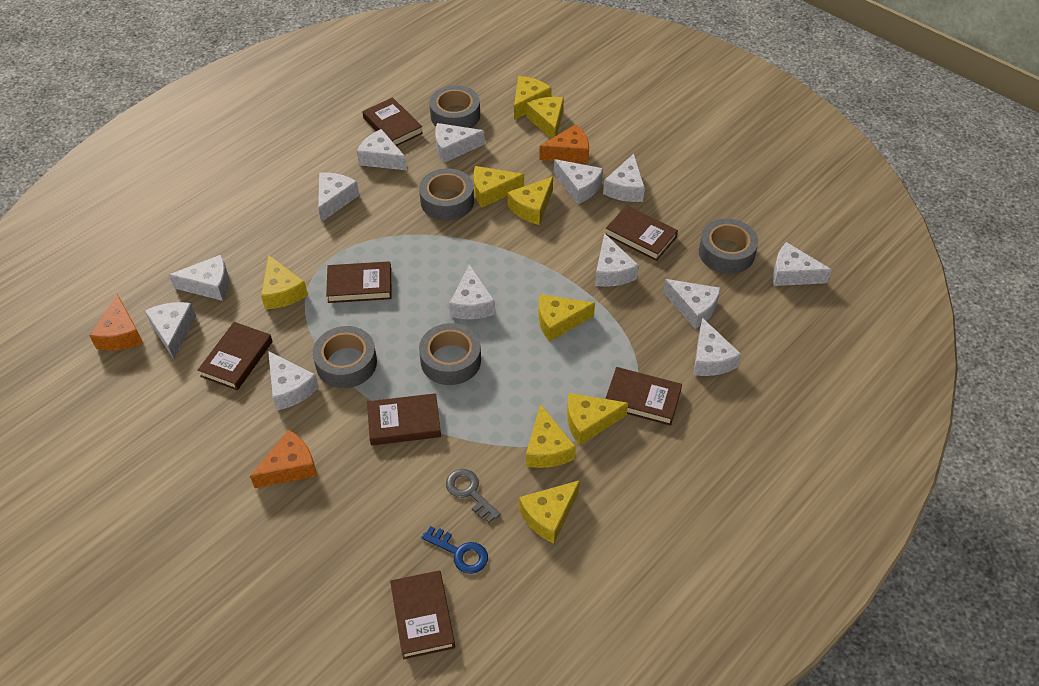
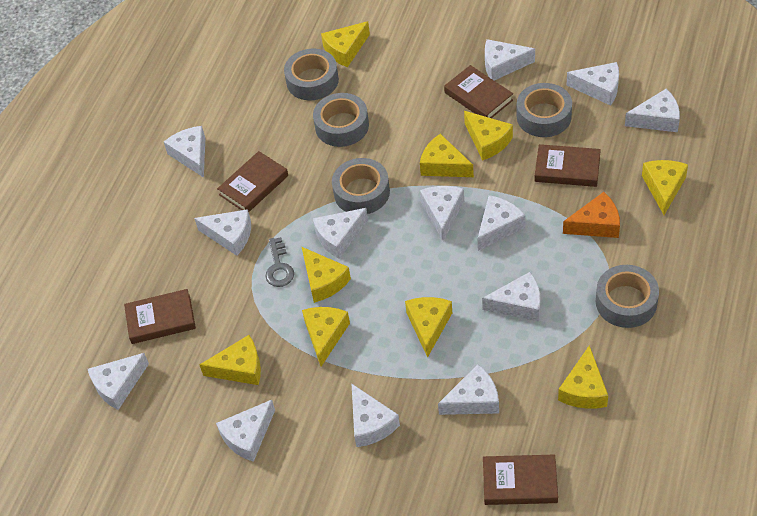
blue key: [421,526,488,574] = 1 -> none = 0
brown book: [198,322,273,390] [326,261,392,303] [362,97,423,146] [367,393,441,445] [390,570,455,659] [605,367,682,426] [606,205,678,261] = 7 -> [124,289,196,344] [217,151,288,212] [444,65,513,118] [483,455,558,505] [535,144,601,187] = 5
orange cheese: [90,294,143,350] [250,430,317,488] [539,124,589,163] = 3 -> [563,192,620,238] = 1

